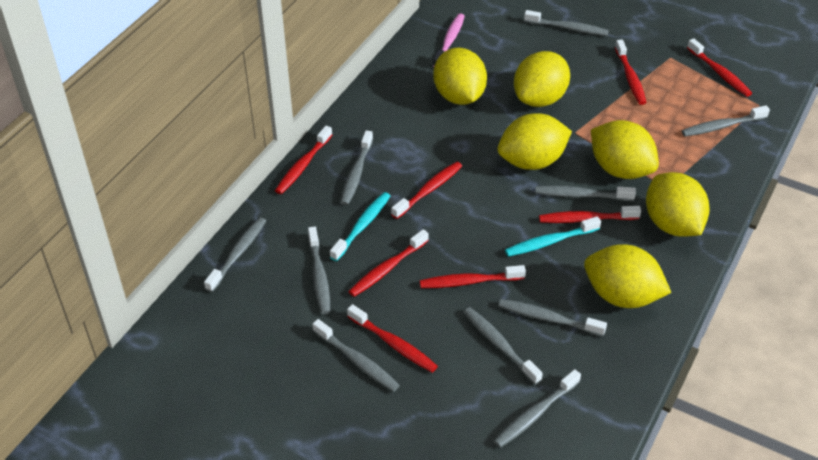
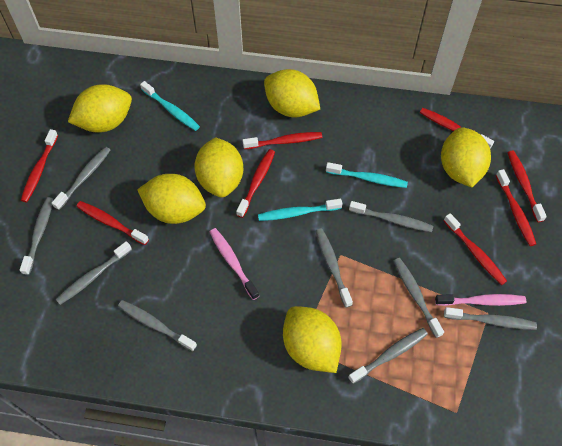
grey toothbrush: [204,217,266,292] [308,227,330,314] [312,319,400,392] [340,130,373,205] [463,307,543,385] [494,369,581,448] [499,299,607,336] [524,10,609,36] [535,186,636,201] [682,105,770,136] = 10 -> [20,197,53,275] [52,147,110,210] [56,241,132,305] [118,300,197,352] [315,228,353,308] [348,328,428,384] [349,201,433,232] [394,258,444,338] [444,307,537,330] = 9
pink toothbrush: [433,13,465,67] = 1 -> [210,228,259,300] [435,294,526,306] = 2
turquoise toothbrush: [330,192,390,261] [505,216,601,257] = 2 -> [140,81,200,131] [258,199,343,221] [326,162,408,188] = 3

